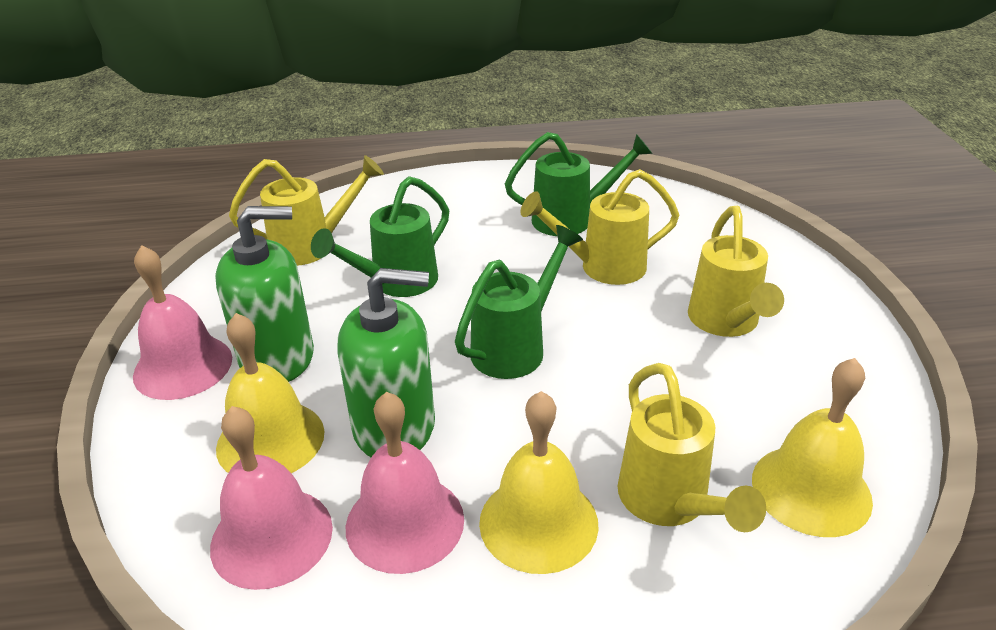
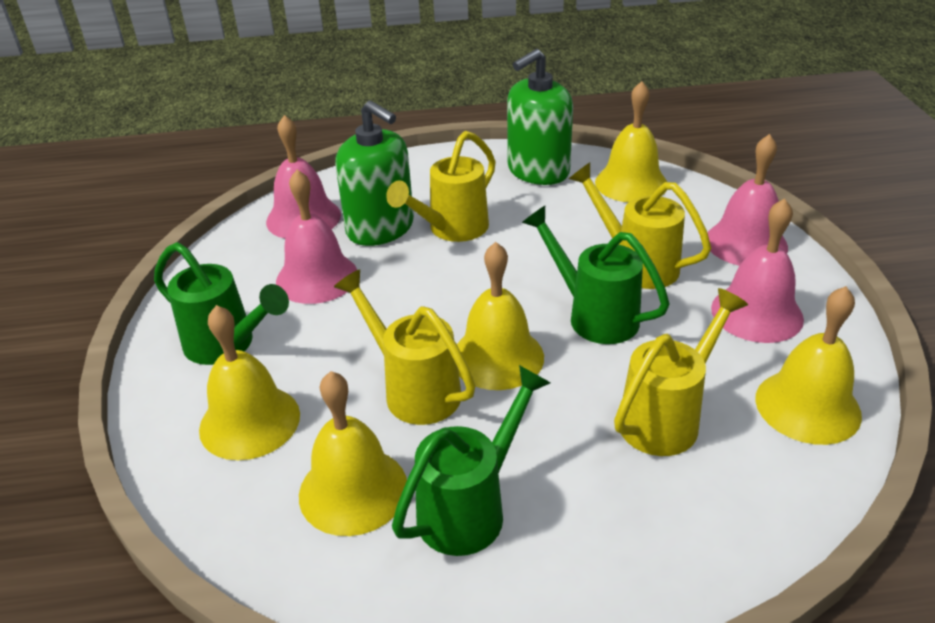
pink bell: [133,245,232,400] [210,406,333,590] [346,392,464,574] = 3 -> [266,115,341,239] [276,170,357,304] [707,134,788,266] [711,198,804,343] = 4
yellow bell: [216,313,325,473] [479,391,599,574] [752,358,873,537] = 3 -> [199,305,300,460] [299,371,407,536] [457,242,544,390] [595,81,667,203] [755,286,862,445] = 5

